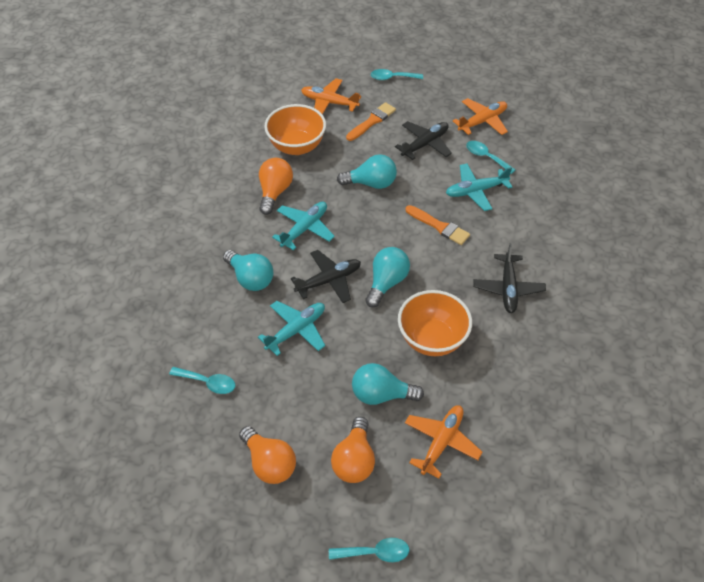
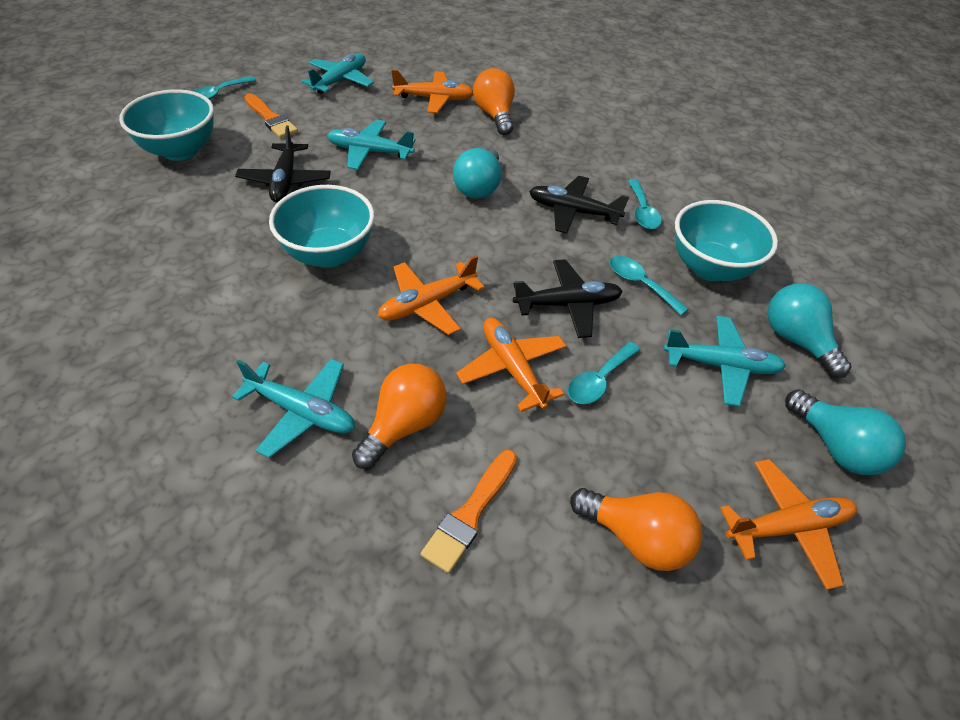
orange bowl: [264,104,326,155] [398,290,472,356] = 2 -> none = 0
orange plane: [301,78,361,114] [405,405,482,478] [453,98,508,135] = 3 -> [378,255,485,335] [391,70,473,113] [456,318,566,412] [720,459,857,590] = 4
turquoise bowl: none = 0 -> [119,89,214,161] [269,185,375,268] [675,200,778,281] = 3
turquoise light bulb: [223,250,273,291] [337,154,397,189] [352,363,424,405] [365,247,410,308] = 4 -> [453,148,501,199] [767,283,852,378] [785,389,906,475] = 3
turquoise plane: [258,301,325,356] [272,202,335,251] [446,163,512,211] = 3 -> [232,359,355,458] [302,53,374,94] [327,120,416,170] [663,316,786,407] = 4

